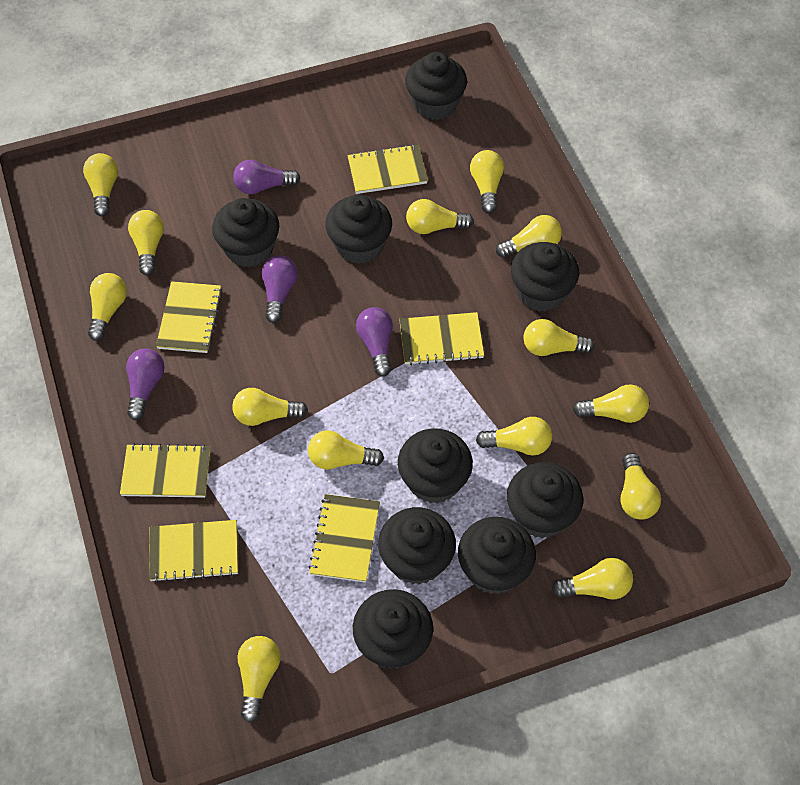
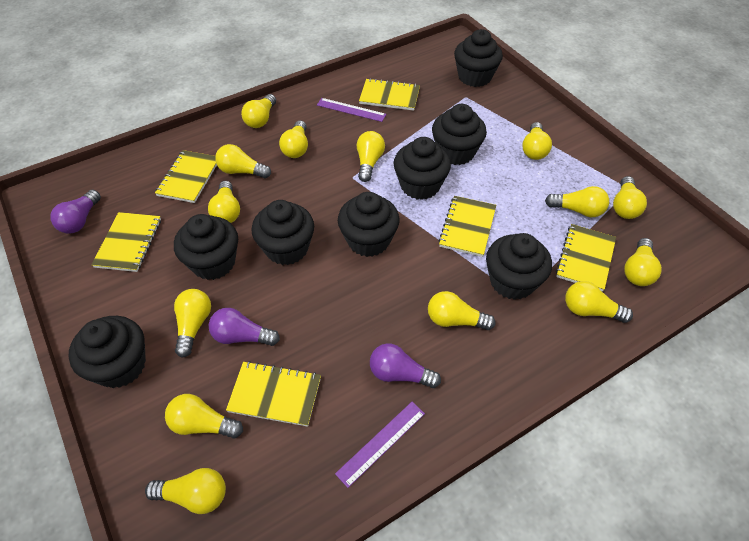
black cupcake: [212,198,279,267] [325,195,392,264] [353,589,433,669] [378,507,456,585] [398,428,473,504] [405,52,467,120] [458,517,536,594] [507,462,583,538] [511,242,579,312] = 9 -> [68,316,146,388] [174,214,238,280] [251,200,314,265] [338,192,399,257] [394,137,451,200] [432,104,487,165] [454,29,503,87] [486,233,552,300] = 8
purple light bulb: [126,349,165,420] [233,160,300,194] [262,255,298,323] [356,307,393,377] = 4 -> [50,190,101,234] [209,308,280,346] [370,343,441,388] = 3
purple ruler: none = 0 -> [317,98,386,122] [335,402,425,488] = 2

